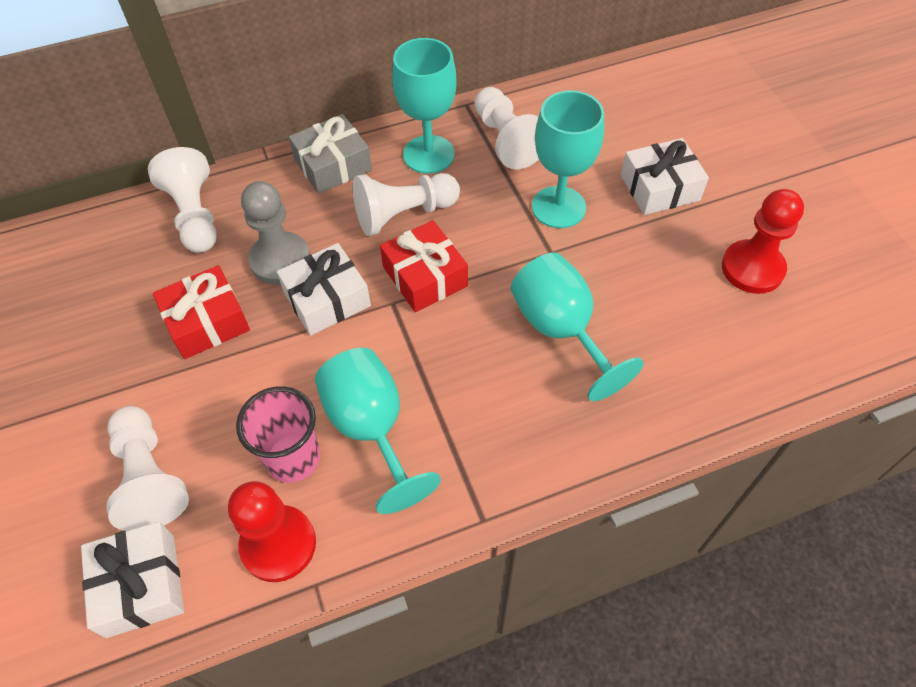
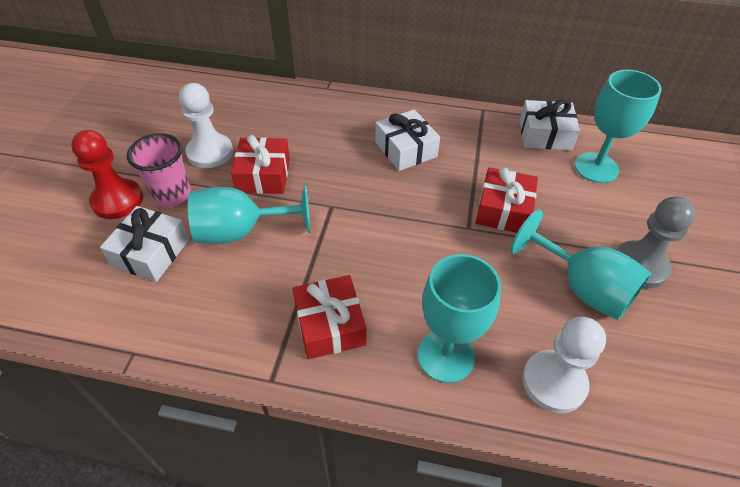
grey gift: [289,114,372,194] = 1 -> none = 0
red gift: [153,265,250,359] [380,220,468,312] = 2 -> [231,135,290,194] [293,275,366,359] [476,167,538,233] = 3
red pawn: [228,481,316,582] [722,189,804,294] = 2 -> [71,130,143,219] = 1
white pawn: [106,406,189,531] [148,147,217,253] [353,173,460,236] [474,87,539,169] = 4 -> [179,83,233,168] [522,317,606,413] = 2

